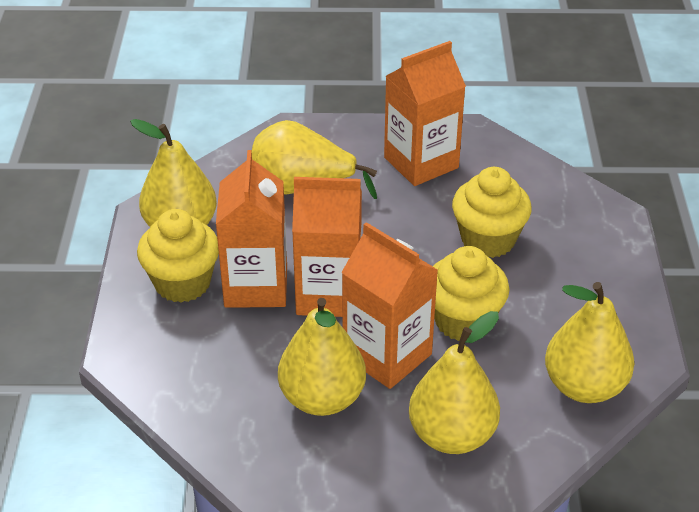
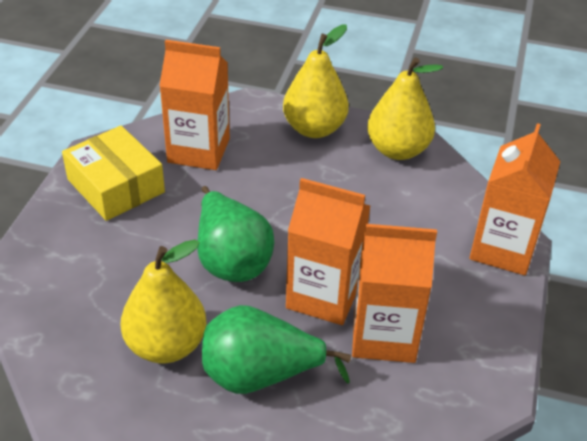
green pear: none = 0 -> [197,186,274,282] [202,305,351,394] = 2
yellow box: none = 0 -> [62,126,165,221] = 1
yellow cupcake: [137,209,219,303] [433,246,510,341] [452,167,532,258] = 3 -> none = 0
yellow pear: [130,119,217,227] [252,120,377,199] [278,298,366,416] [409,311,500,454] [545,282,634,403] = 5 -> [121,240,207,363] [283,25,349,138] [367,57,443,160] = 3

